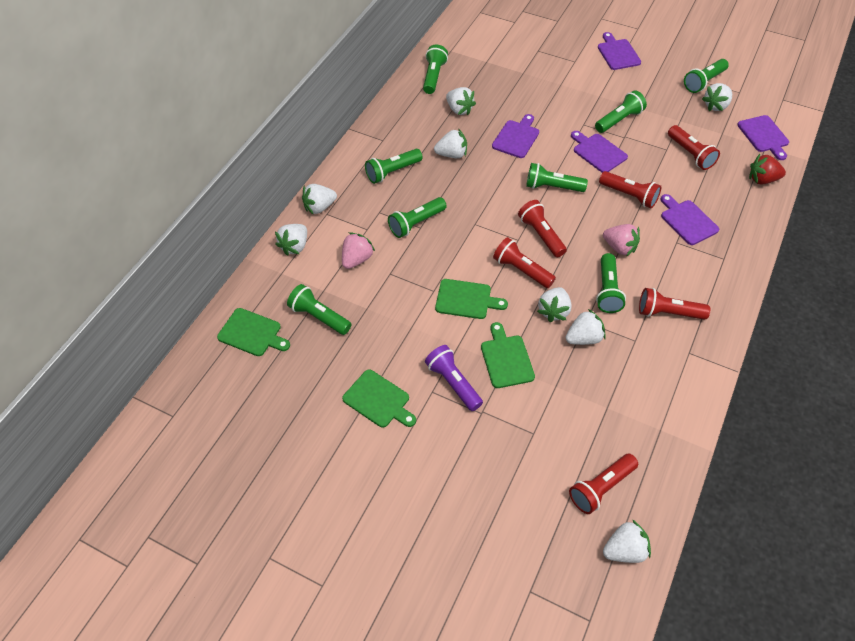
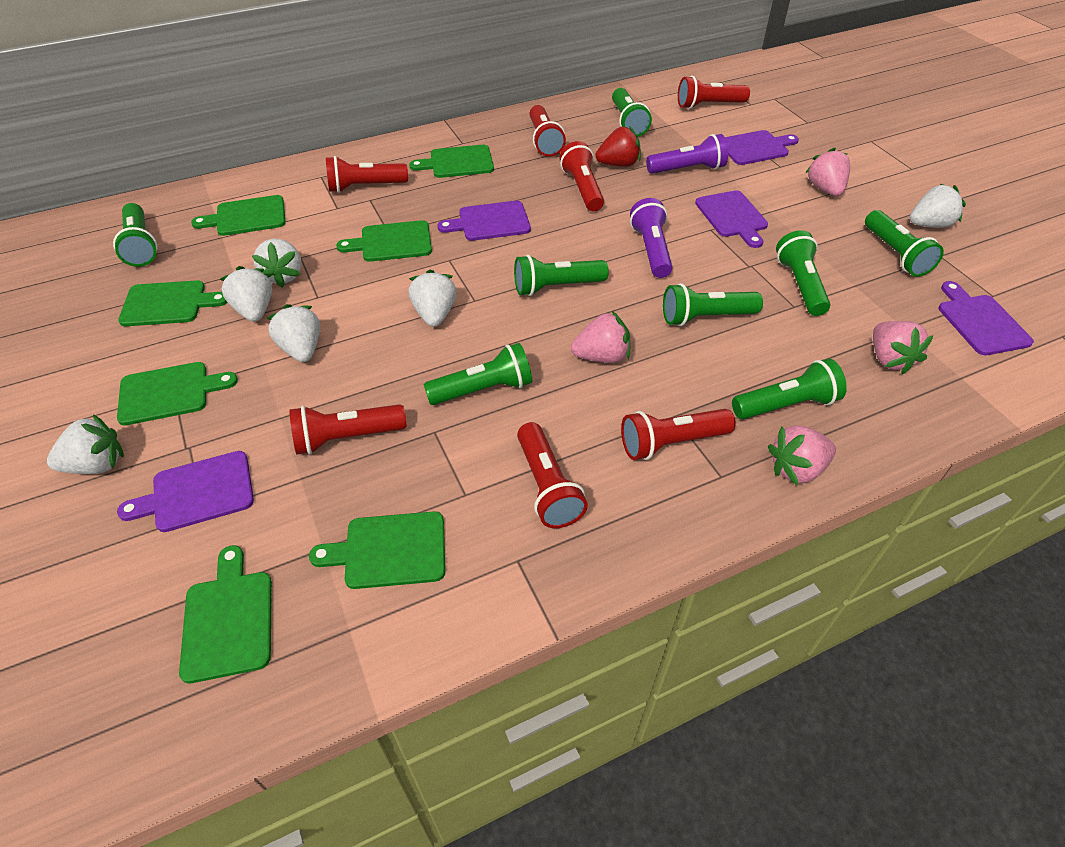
green cutting board: [217,308,290,356] [342,370,416,428] [435,279,508,319] [481,322,535,388] = 4 -> [117,362,238,425] [118,280,228,326] [179,545,272,683] [191,195,286,236] [309,511,445,589] [336,220,432,262] [409,145,494,178] = 7
pink strawberry: [342,232,375,269] [603,224,640,256] = 2 -> [571,311,630,363] [768,426,836,486] [805,148,850,196] [873,321,934,374] = 4
purple flashlight: [425,345,483,411] = 1 -> [630,198,673,278] [646,134,728,174] = 2
red flashlight: [493,237,556,288] [518,200,567,257] [569,454,638,514] [599,171,661,208] [639,288,710,320] [668,125,720,170] = 6 -> [289,404,406,455] [326,156,408,193] [517,422,588,528] [529,105,566,157] [559,141,604,211] [621,409,736,460] [678,76,750,109] = 7
white strawberry: [275,224,307,256] [302,184,337,214] [434,128,467,158] [446,87,476,115] [537,287,572,322] [566,309,606,345] [603,520,651,563] [702,83,732,111] = 8 -> [47,414,124,474] [220,266,272,322] [252,239,302,287] [266,304,320,362] [409,270,457,327] [910,184,966,228] = 6

